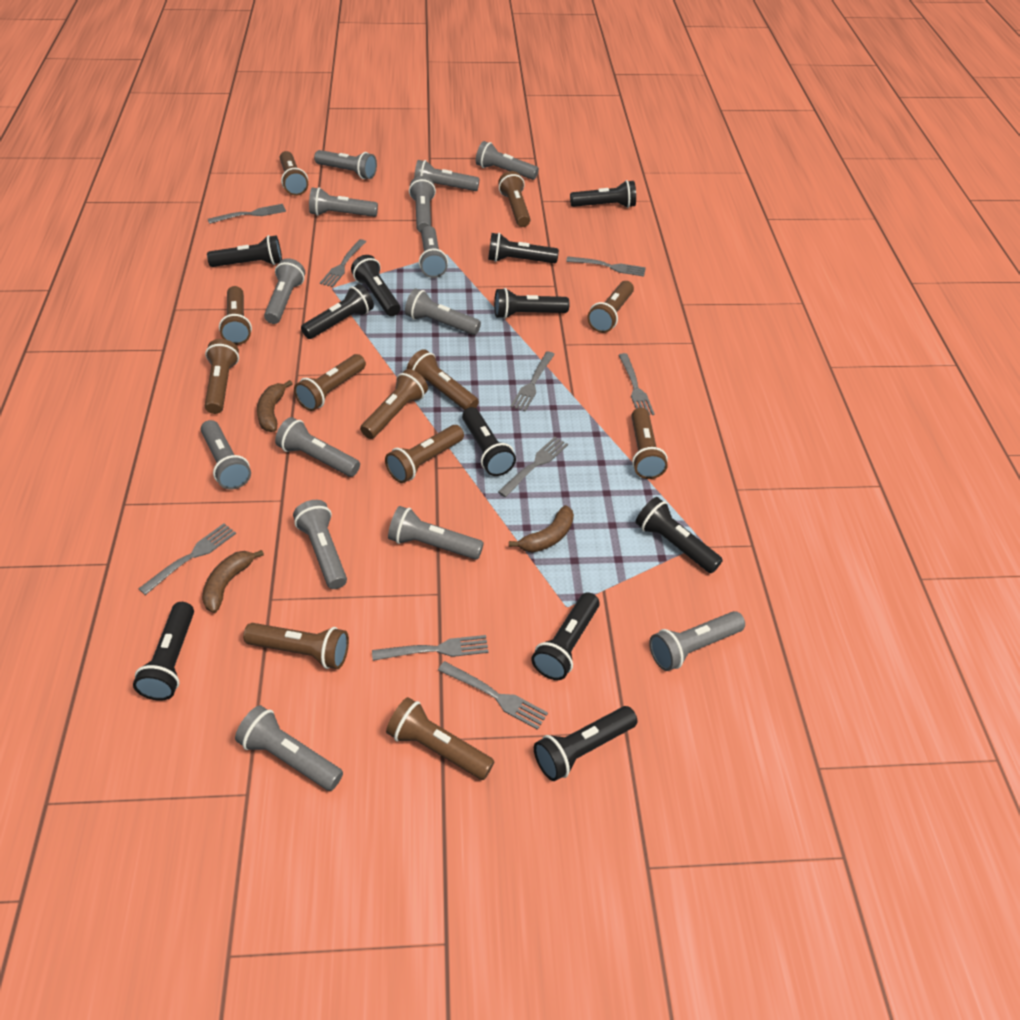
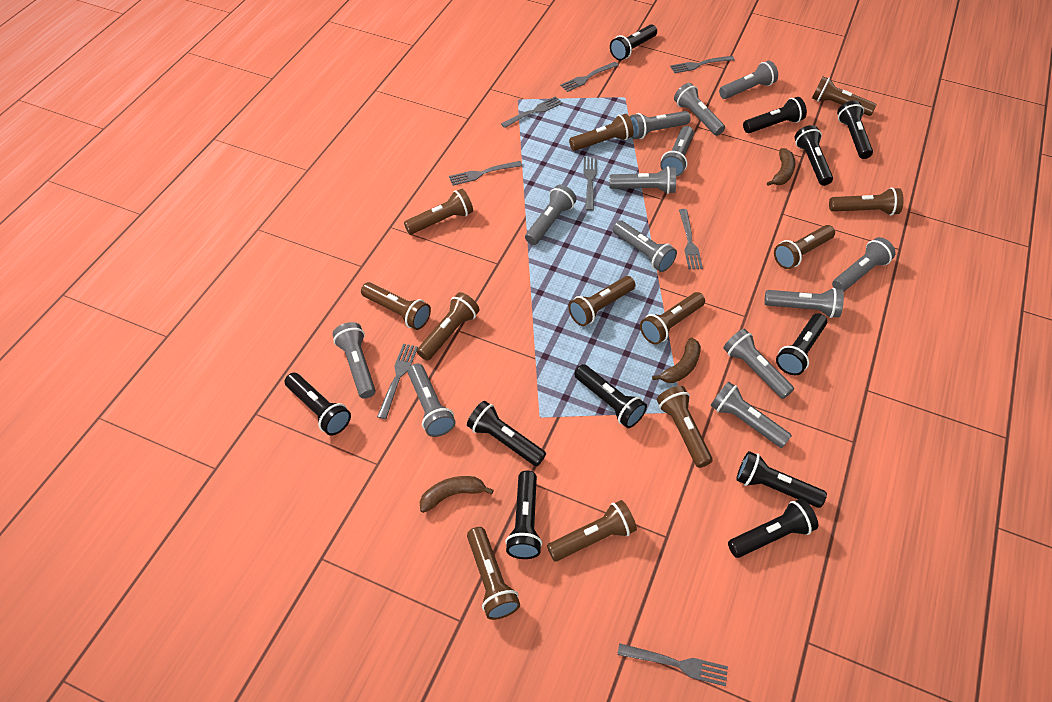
grey flashlight: [201,420,251,490] [235,705,343,791] [264,258,305,324] [275,417,360,477] [293,500,347,589] [309,187,378,217] [314,150,377,179] [388,506,484,560] [405,288,481,335] [409,176,436,233] [414,160,480,191] [419,226,448,278] [476,141,539,180] [649,611,745,671] = 14 -> [333,322,376,398] [408,363,456,437] [525,184,576,245] [609,166,676,194] [612,220,677,272] [630,111,691,139] [660,126,694,177] [674,83,725,136] [711,382,792,448] [719,61,778,99] [723,329,794,399] [764,288,844,318] [832,237,896,292] = 13
grey fork: [138,523,236,595] [208,204,286,224] [320,239,366,287] [372,635,489,661] [438,661,548,730] [498,437,568,497] [510,351,555,411] [566,256,646,276] [619,353,655,415] = 9 -> [377,344,418,419] [449,161,523,186] [501,96,563,128] [560,62,619,92] [583,157,597,211] [617,643,728,686] [670,56,735,73] [679,209,703,270] = 8

